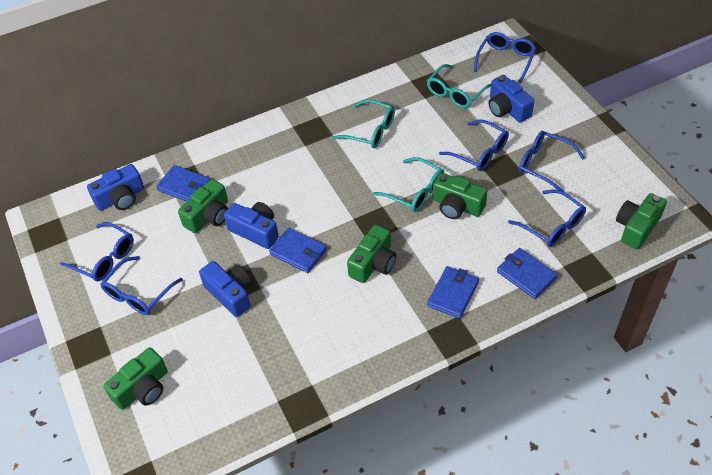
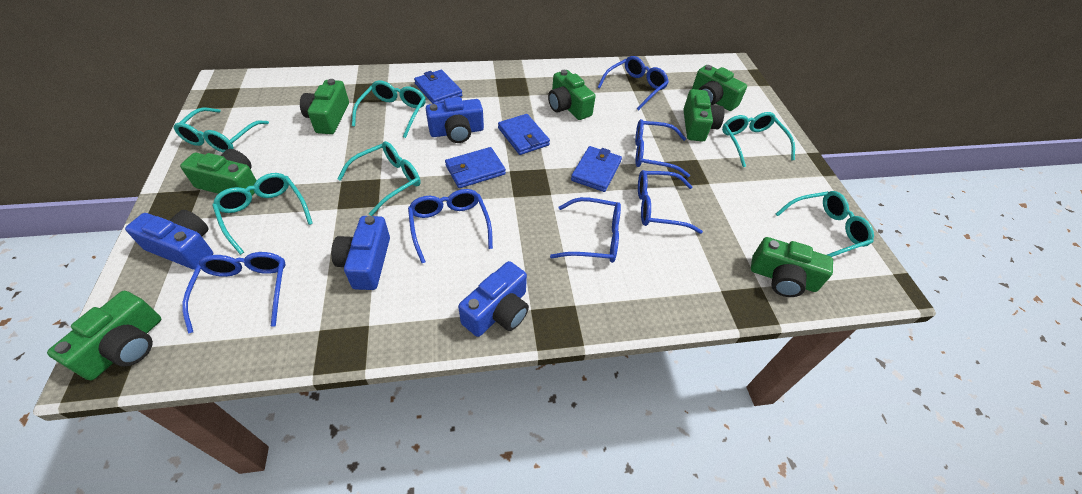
green camera: [103,347,168,410] [178,179,228,233] [347,225,397,283] [433,173,487,219] [616,193,667,249] = 5 -> [47,291,161,380] [180,149,257,196] [300,79,349,134] [548,70,596,120] [683,89,725,142] [692,65,747,111] [751,237,833,297] = 7
turquoise glasses: [332,99,395,148] [373,157,444,212] [427,64,491,108] = 3 -> [174,107,269,152] [212,173,313,255] [338,141,421,216] [352,80,426,138] [722,112,795,167] [776,191,874,257] = 6

